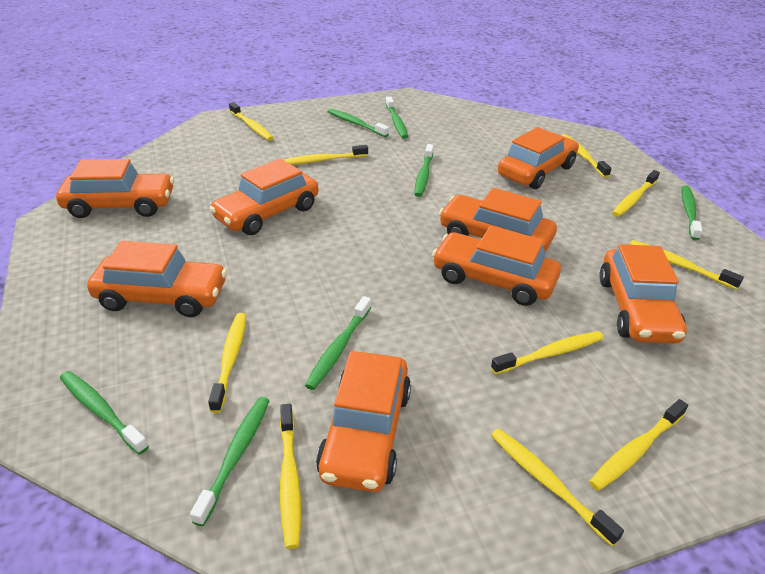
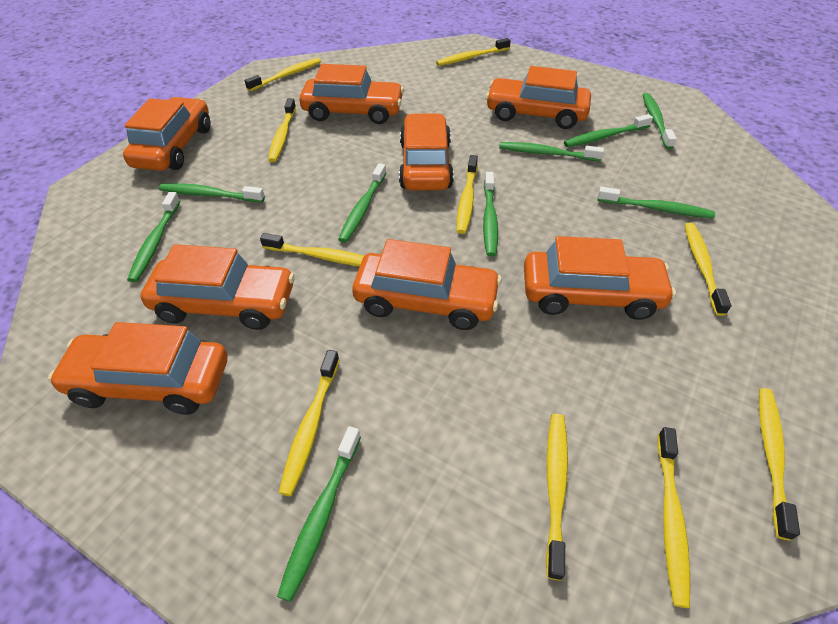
green toothbrush: [60,371,149,455] [190,397,270,526] [305,296,371,390] [327,109,389,137] [386,97,408,139] [414,144,434,197] [681,186,703,240] = 7 -> [127,192,180,282] [159,183,265,203] [277,426,361,602] [338,163,386,243] [483,172,498,256] [499,142,604,161] [564,114,653,147] [597,187,715,219] [643,93,677,149] = 9

